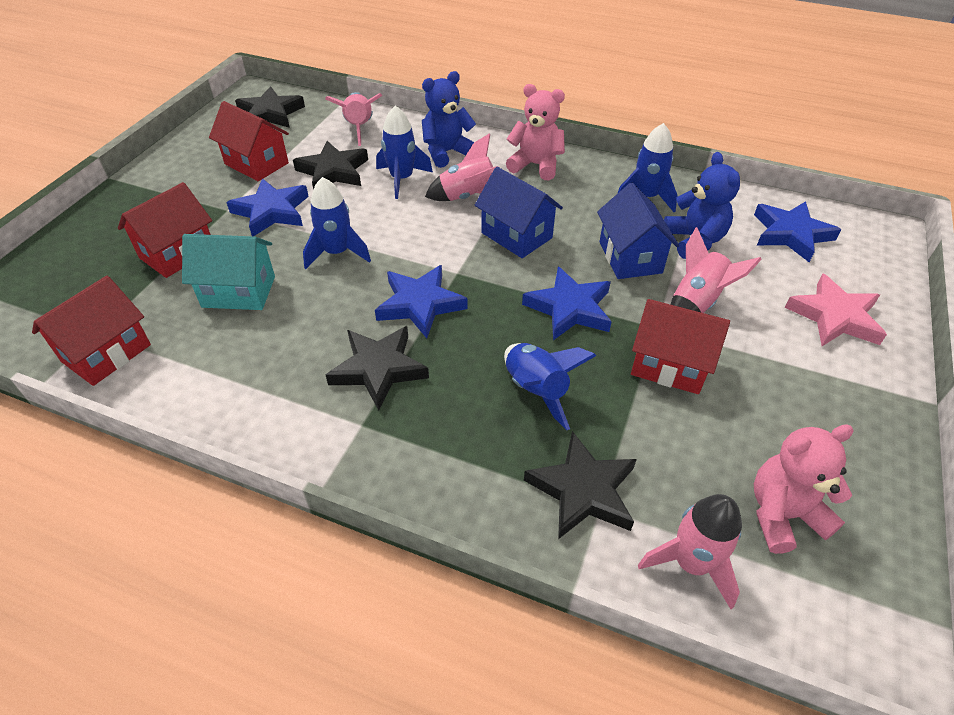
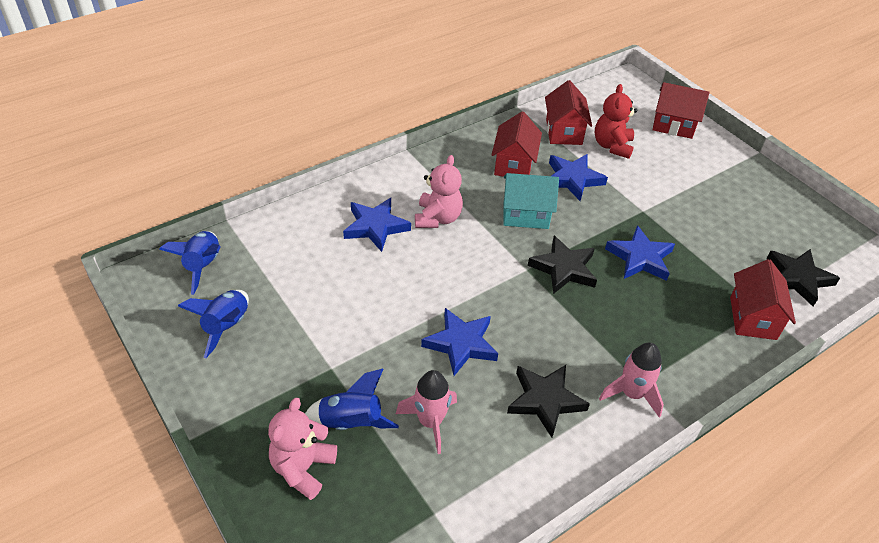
black star: [235,86,305,128] [293,141,368,190] [326,326,429,410] [524,431,637,539] = 4 -> [507,365,590,437] [528,236,597,294] [767,249,840,306] = 3
blue house: [475,167,563,258] [597,183,679,279] = 2 -> none = 0
blue rocket: [303,177,371,269] [376,106,433,199] [504,343,596,430] [617,123,678,212] = 4 -> [159,231,221,295] [178,290,249,358] [305,369,399,430] = 3
blue teddy bear: [422,71,476,168] [664,152,740,259] = 2 -> none = 0
pink rocket: [325,92,382,146] [425,133,498,201] [638,494,742,609] [671,227,762,313] = 4 -> [396,370,457,454] [599,343,664,417] = 2
pink star: [785,274,887,346] = 1 -> none = 0
red teddy bear: none = 0 -> [595,84,637,159] = 1

